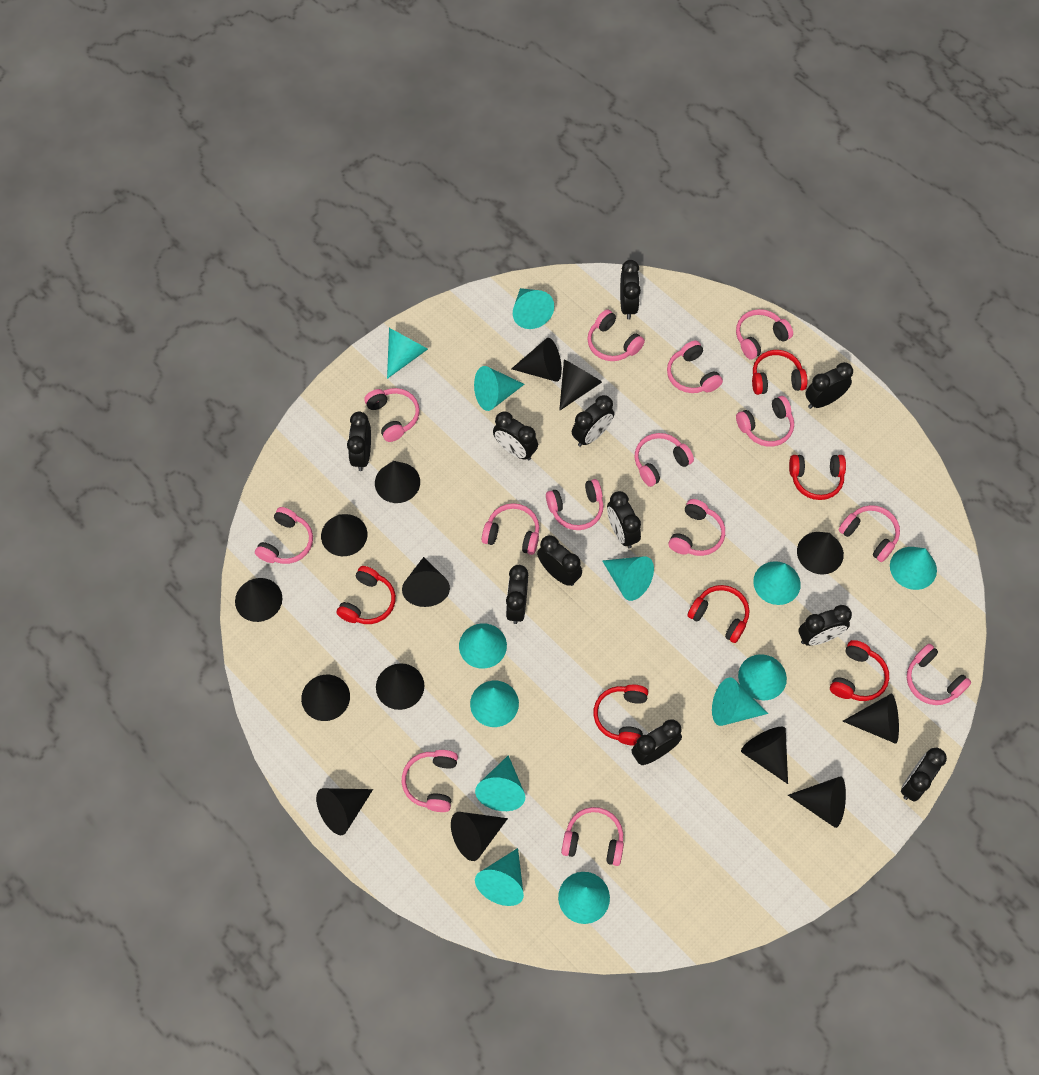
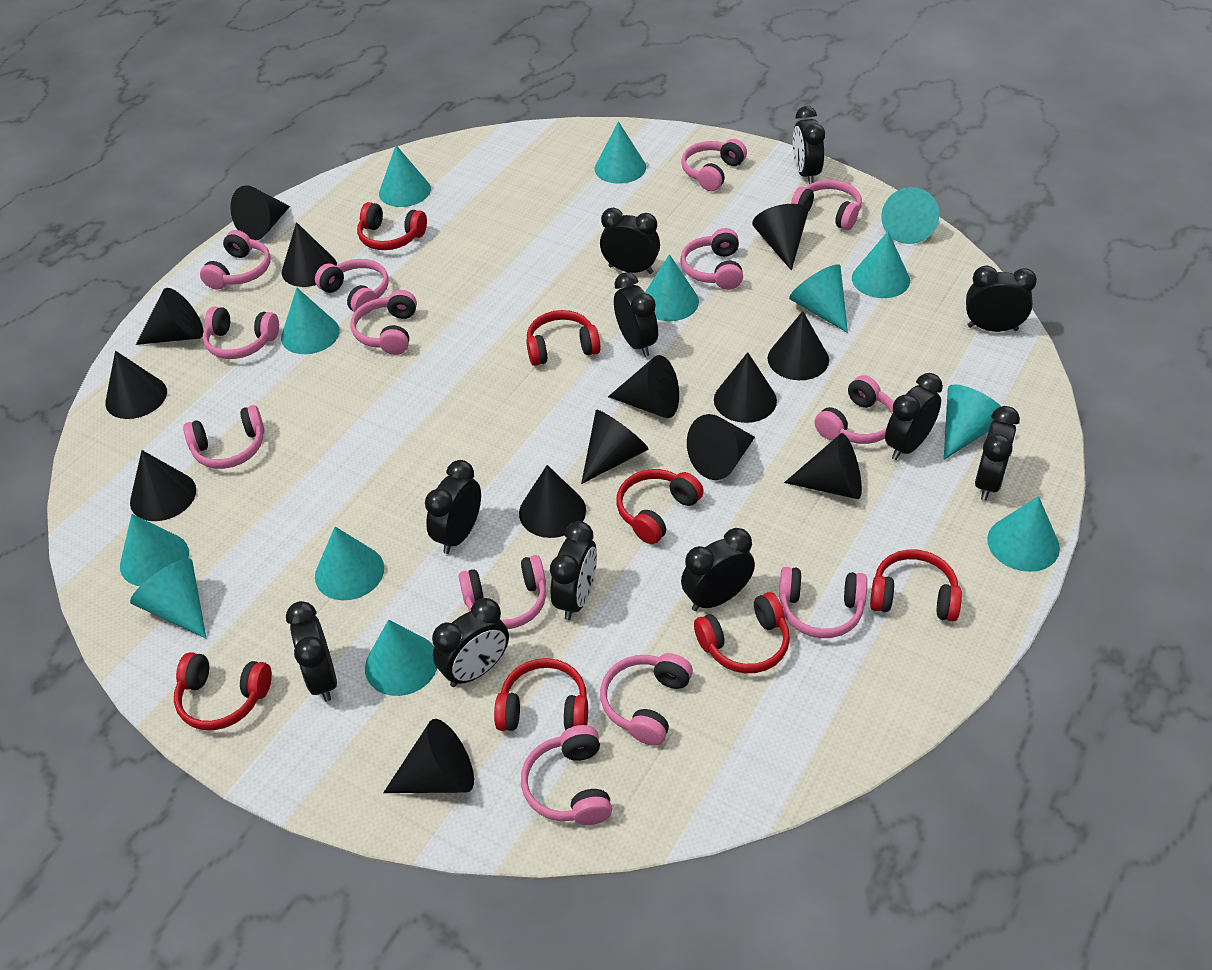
pink headphones: [255,507,313,564] [364,388,420,442] [402,750,458,812] [482,503,539,555] [546,479,604,530] [561,807,624,866] [587,309,645,361] [634,433,694,487] [667,341,723,393] [668,499,725,556] [736,309,793,359] [736,396,794,447] [839,505,900,562] [907,644,971,705] = 14 -> [183,405,265,469] [200,230,271,289] [203,307,279,359] [315,259,389,315] [350,290,417,355] [458,555,546,629] [521,725,612,825] [600,653,693,746] [680,228,743,290] [681,139,747,191] [779,567,867,638] [791,180,862,230] [814,375,894,444] = 13
red headphones: [337,566,396,624] [594,685,648,746] [688,585,749,643] [752,350,807,395] [789,455,846,500] [830,640,889,701] = 6 -> [174,652,272,730] [357,202,427,250] [494,658,588,731] [526,310,601,366] [616,469,704,544] [694,592,790,673] [870,549,962,621] = 7

